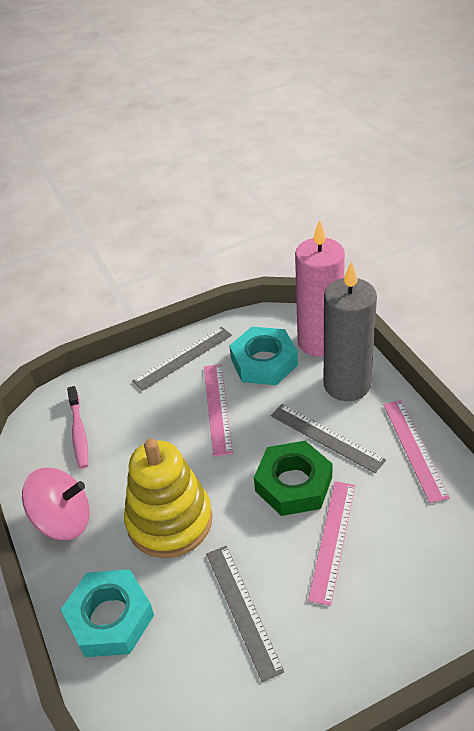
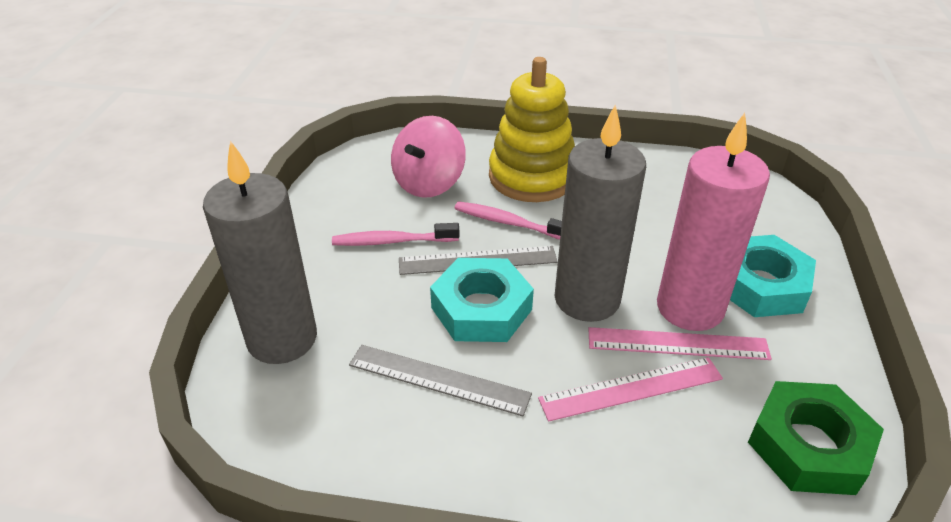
grey candle: [324,261,377,401] = 1 -> [203,141,317,364] [555,105,646,322] = 2
grey ruler: [133,327,232,391] [206,546,284,682] [271,404,386,473] = 3 -> [349,345,532,416] [399,246,558,275] = 2
pink ruler: [204,364,233,456] [308,481,355,606] [383,400,450,503] = 3 -> [538,357,723,422] [588,327,772,360] = 2
pink toothbrush: [67,386,88,469] = 1 -> [332,223,460,246] [454,201,562,240] = 2

